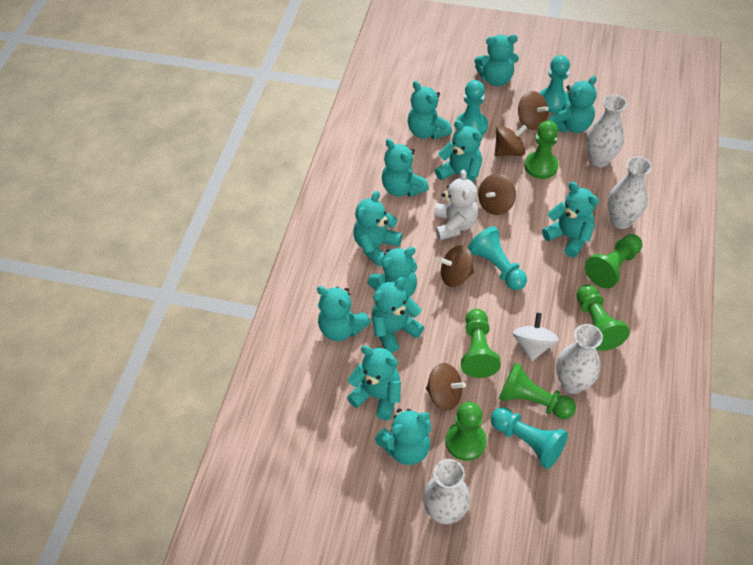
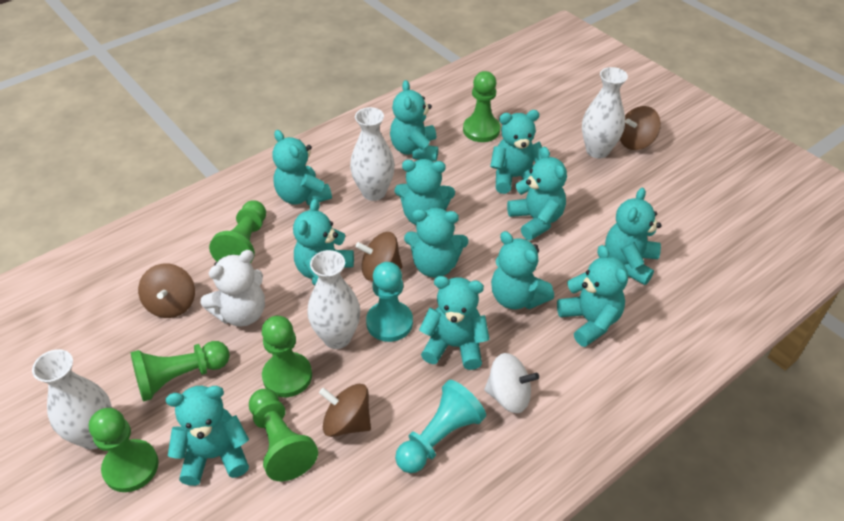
brown spinning top: [426,363,466,411] [439,245,474,287] [478,174,516,215] [495,125,527,156] [518,91,549,130] = 5 -> [138,263,195,318] [319,384,371,437] [355,232,403,281] [620,106,661,150] = 4
turquoise pawn: [456,80,488,135] [468,226,527,290] [491,407,568,469] [540,55,570,113] = 4 -> [366,262,413,342] [395,380,486,473] = 2

